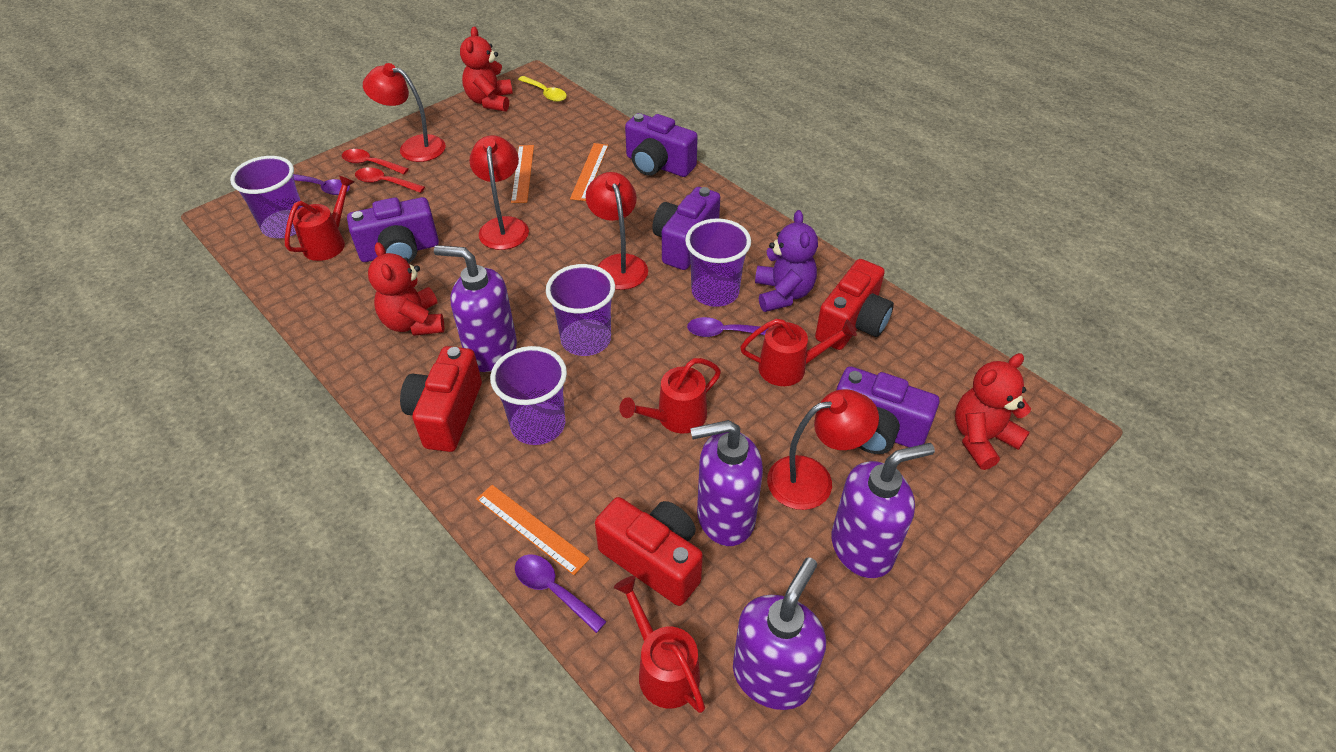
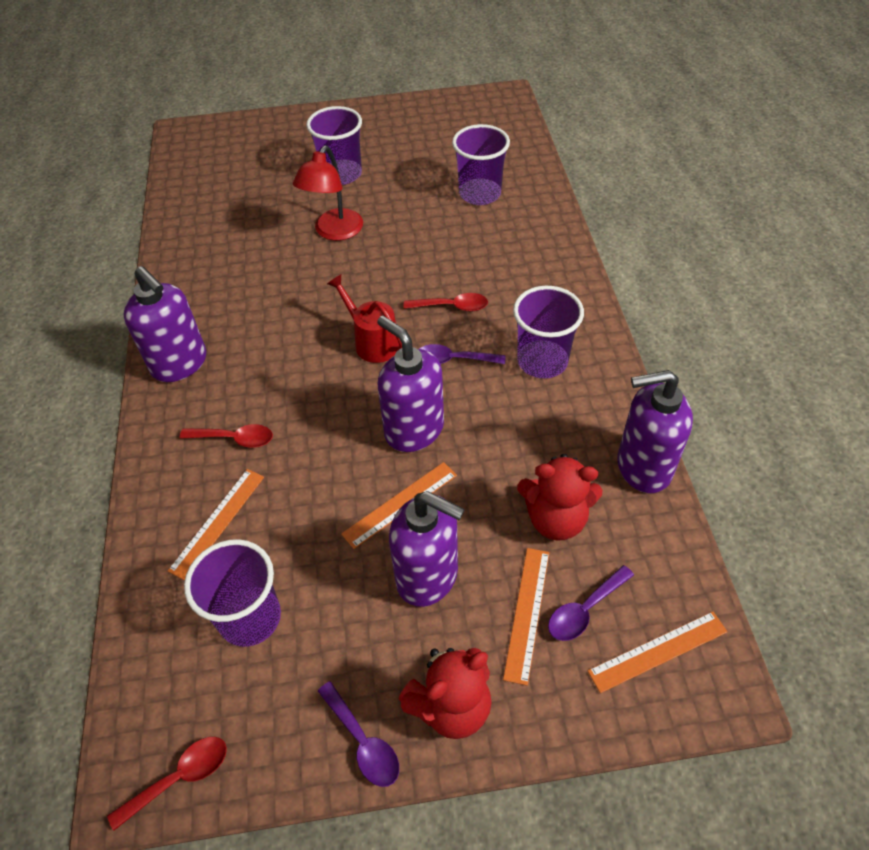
orange ruler: [476,485,590,575] [511,145,534,203] [570,143,608,201] = 3 -> [168,469,264,580] [341,462,457,549] [503,548,549,686] [588,612,727,693] = 4
purple camera: [347,197,439,263] [625,113,698,177] [652,187,720,270] [836,366,940,454] = 4 -> none = 0
purple teddy bear: [755,210,818,312] = 1 -> none = 0
red camera: [400,346,482,452] [595,497,703,606] [815,259,894,350] = 3 -> none = 0
red lamp: [363,63,446,162] [470,135,529,250] [586,172,648,290] [767,389,879,510] = 4 -> [293,146,363,241] = 1
red spoon: [342,149,409,174] [355,167,425,193] = 2 -> [107,737,227,831] [180,424,273,448] [403,293,488,312] = 3
red teddy bear: [368,242,444,336] [460,26,513,112] [955,353,1031,470] = 3 -> [399,648,492,739] [517,454,602,541] = 2
red watering can: [285,176,354,261] [614,576,705,713] [620,358,721,433] [740,319,857,386] = 4 -> [327,274,402,363] = 1
yellow spoon: [518,76,567,102] = 1 -> none = 0

